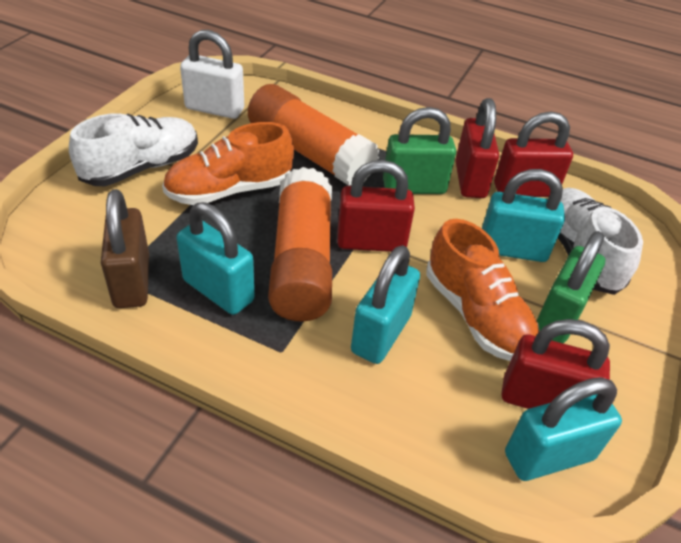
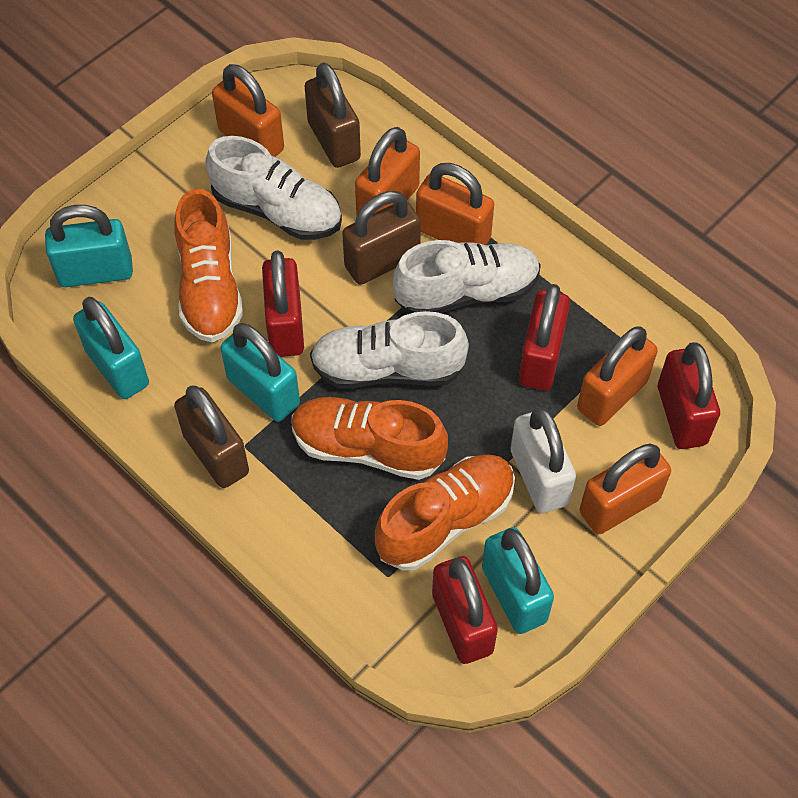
brown padlock: [101,189,149,308] = 1 -> [174,386,249,488] [305,62,361,168] [342,191,421,285] = 3
green padlock: [383,107,456,194] [537,231,605,343] = 2 -> none = 0
orange glue stick: [248,84,379,186] [268,167,332,321] = 2 -> none = 0
orange padlock: none = 0 -> [212,64,284,157] [355,127,420,216] [416,163,494,245] [577,326,658,426] [580,443,671,534] = 5
orange shoe: [162,122,294,205] [426,219,540,361] = 2 -> [174,189,243,342] [292,397,448,480] [375,454,515,570] = 3
white shoe: [69,113,198,186] [558,188,643,295] = 2 -> [206,136,342,240] [310,311,469,389] [393,240,541,314] = 3

